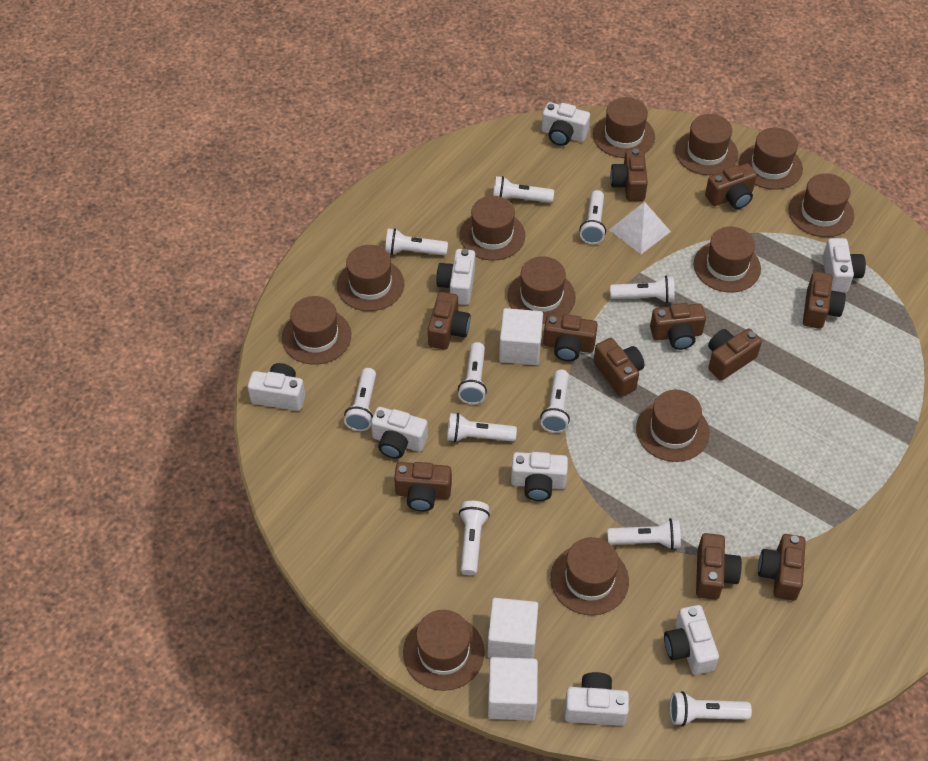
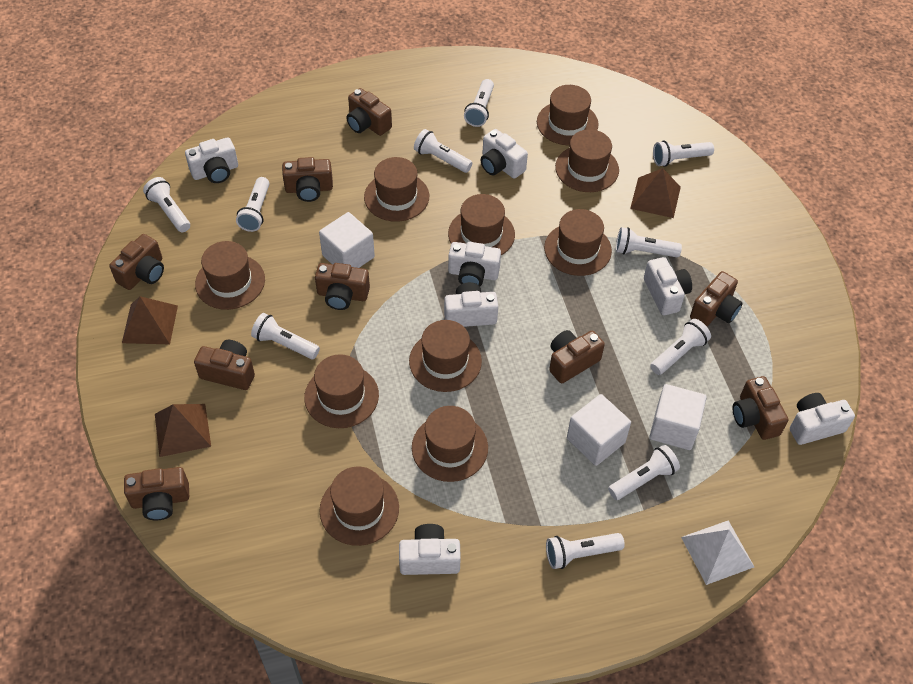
brown camera: [394,462,452,511] [428,292,471,350] [543,314,598,361] [593,338,644,397] [610,149,648,201] [650,303,706,350] [696,533,742,600] [705,163,757,209] [708,328,762,381] [758,534,806,601] [803,272,846,329] = 11 -> [109,234,164,290] [124,467,189,520] [194,340,255,390] [282,157,333,202] [315,263,370,310] [346,88,392,136] [549,330,605,383] [690,271,743,326] [732,376,788,440] = 9
brown hat: [282,296,351,365] [337,245,404,311] [403,610,484,691] [460,196,525,261] [507,256,576,324] [550,537,629,615] [593,97,655,158] [636,390,710,462] [675,114,738,175] [694,227,761,292] [739,128,803,190] [788,173,854,237] = 12 -> [195,241,265,310] [304,354,379,428] [320,467,399,546] [364,157,429,222] [409,320,482,392] [412,406,488,482] [448,194,515,255] [537,85,599,145] [544,209,612,276] [555,129,619,192] = 10
brown pyramid: none = 0 -> [122,296,178,344] [155,404,211,457] [630,168,681,218] = 3
white camera: [248,363,305,411] [371,407,428,459] [436,249,475,305] [511,452,568,501] [542,102,590,146] [564,672,629,726] [664,605,719,675] [822,238,866,293] = 8 -> [185,137,238,183] [399,524,461,575] [444,282,498,327] [448,242,501,286] [481,129,528,179] [644,257,692,315] [790,393,855,445] = 7
white flashlight: [344,368,376,431] [385,228,448,256] [447,413,517,442] [458,342,487,404] [459,501,490,575] [493,176,554,203] [540,369,570,433] [579,190,606,244] [607,518,681,550] [610,275,675,303] [670,691,752,726] = 11 -> [143,177,190,232] [236,177,270,232] [251,313,320,359] [414,129,472,173] [464,79,494,127] [546,533,625,569] [608,445,680,500] [616,227,682,257] [650,319,711,375] [653,141,714,167] = 10

